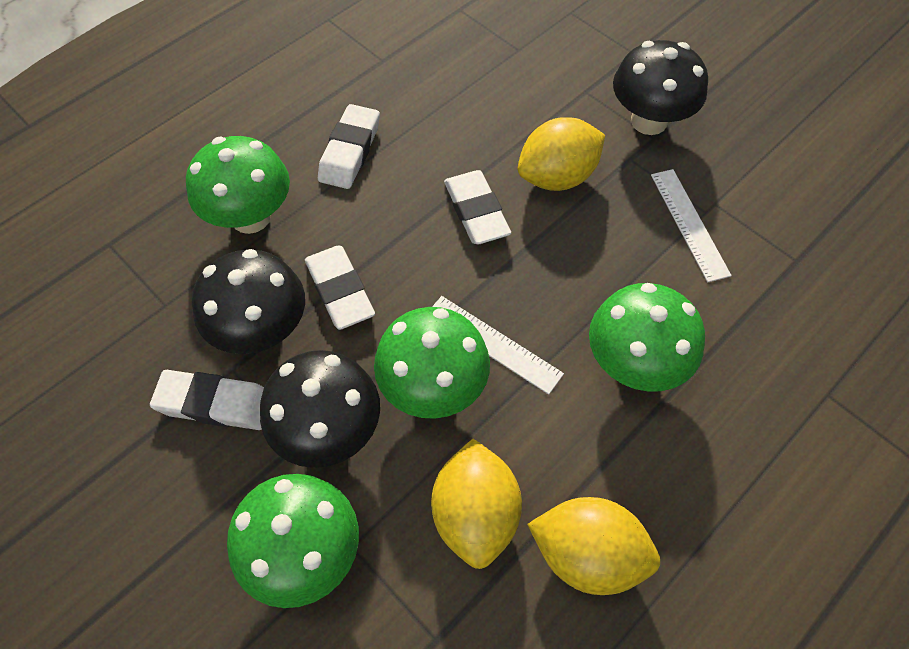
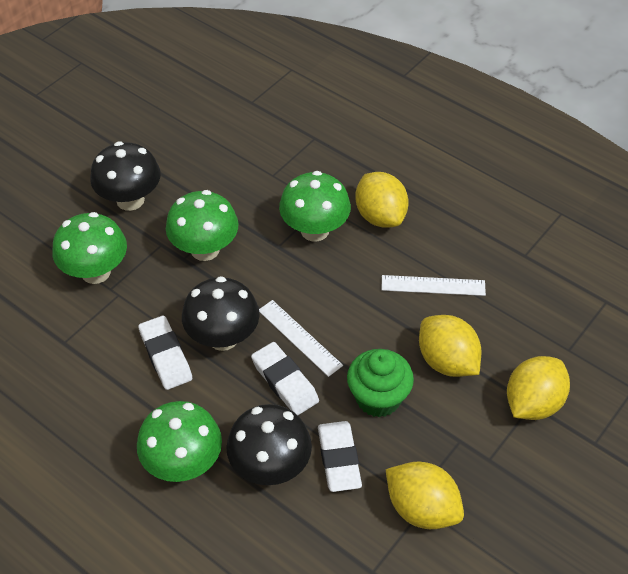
green cupcake: none = 0 -> [347,349,414,418] = 1
white eraser: [150,370,264,430] [305,246,375,330] [318,104,380,189] [444,170,511,244] = 4 -> [138,316,193,390] [251,342,319,415] [318,421,362,492] = 3
yellow lemon: [431,439,522,569] [517,117,605,191] [527,497,660,595] = 3 -> [355,172,409,227] [386,462,464,529] [419,315,481,377] [507,356,570,420] = 4

